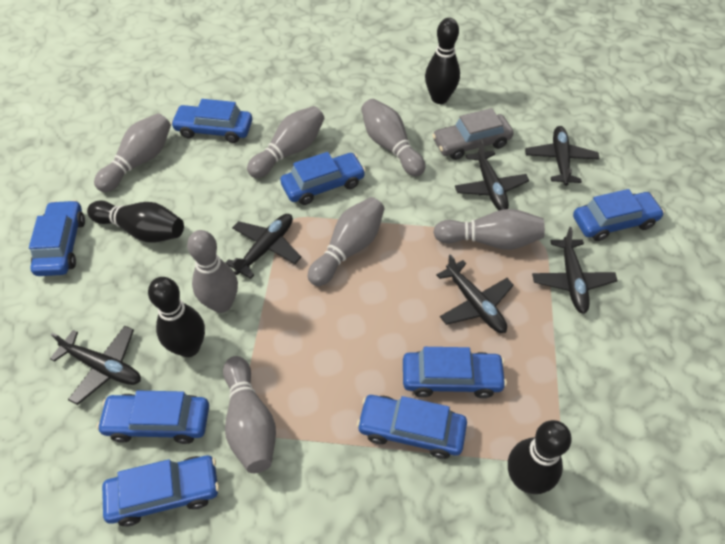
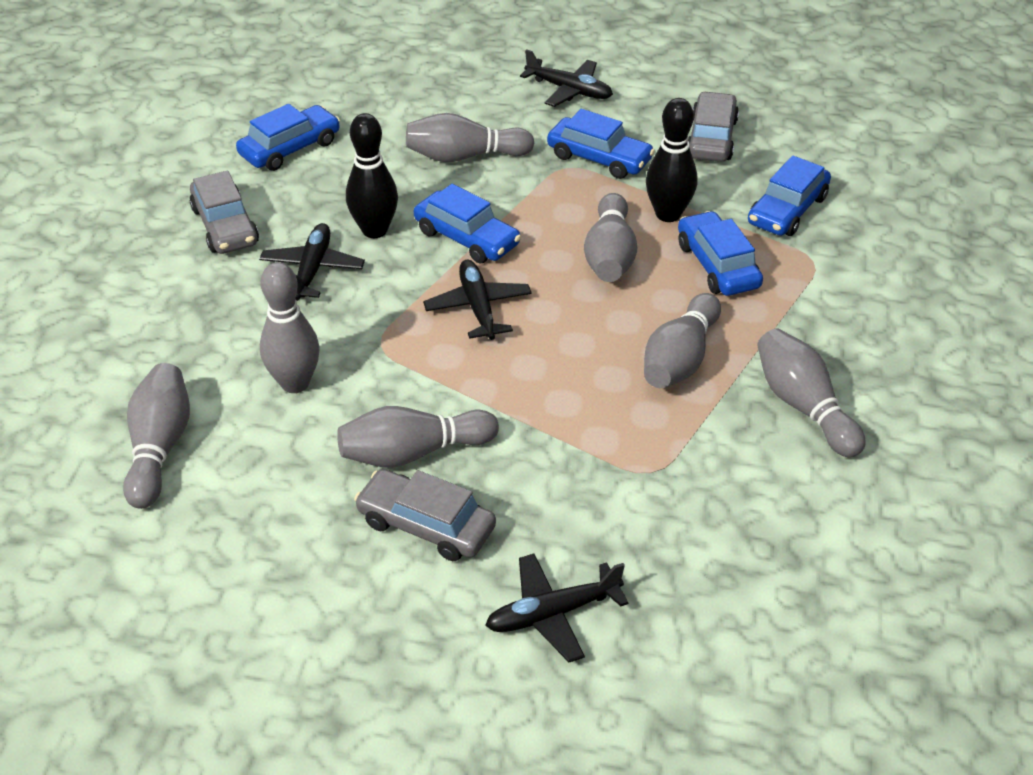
black bowling pin: [87,200,184,242] [148,277,205,357] [425,18,460,104] [508,420,572,494] = 4 -> [346,113,398,238] [646,98,697,222] = 2
black plane: [50,326,141,405] [225,214,301,279] [436,254,514,333] [455,140,529,210] [525,126,600,186] [532,227,618,314] = 6 -> [259,223,365,301] [423,260,532,340] [485,553,628,662] [520,49,613,107] = 4
blue car: [29,200,85,276] [97,390,209,444] [102,456,219,527] [171,99,252,143] [280,152,366,205] [357,395,467,459] [403,347,507,398] [573,189,664,241] = 8 -> [236,104,340,171] [414,184,521,263] [547,109,655,179] [678,211,763,296] [748,156,831,236] = 5
grey car: [432,108,514,160] = 1 -> [190,171,259,254] [354,469,496,561] [688,91,739,162] = 3

